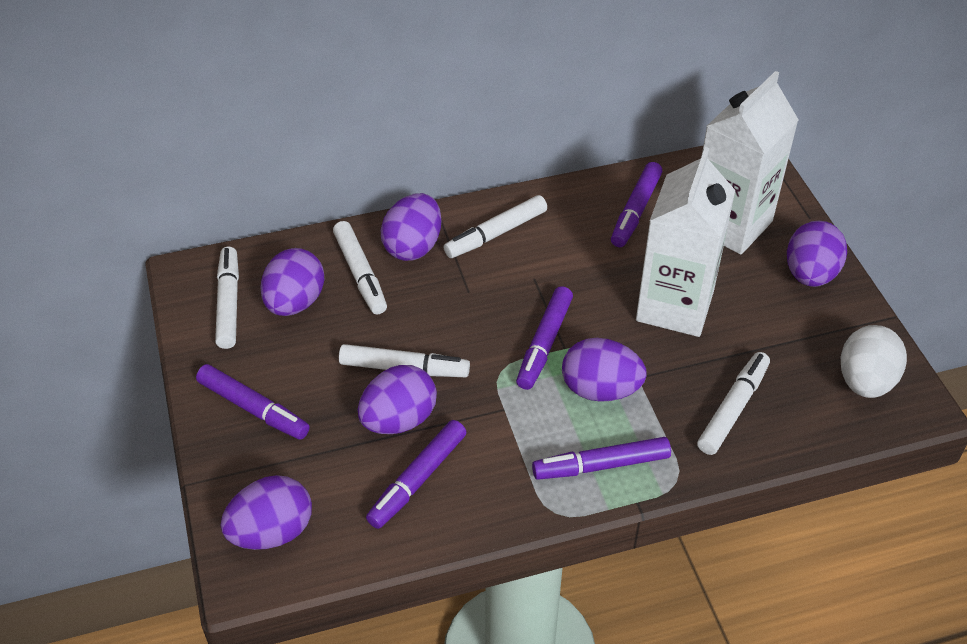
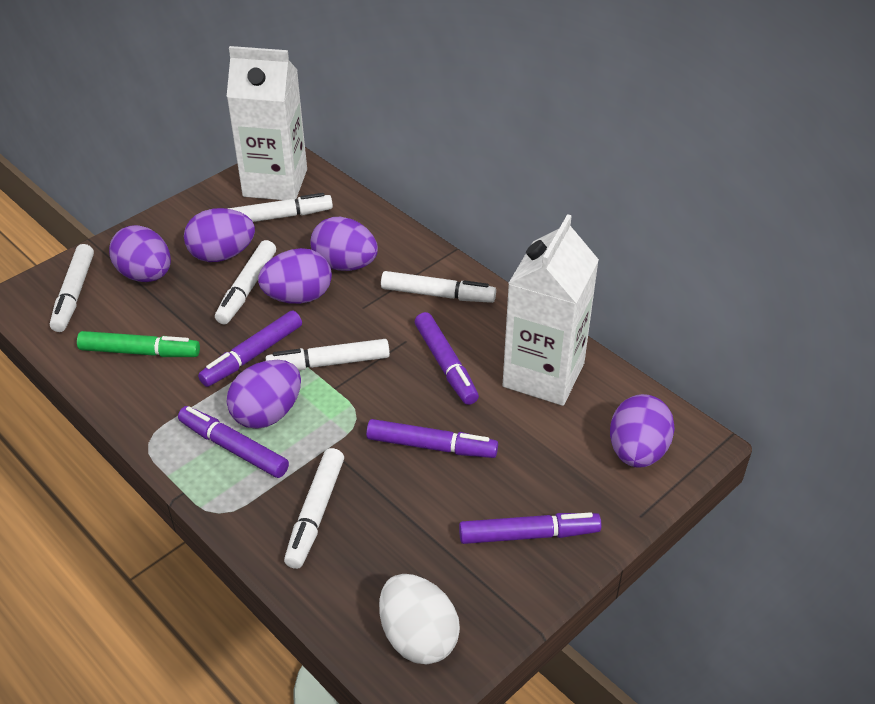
green marker: none = 0 -> [77,331,200,357] = 1
white marker: [215,247,239,349] [333,221,387,314] [339,344,470,377] [444,195,547,258] [697,352,770,455] = 5 -> [50,244,94,332] [215,240,276,324] [227,193,333,222] [266,339,390,370] [284,448,344,569] [381,271,496,303] = 6

